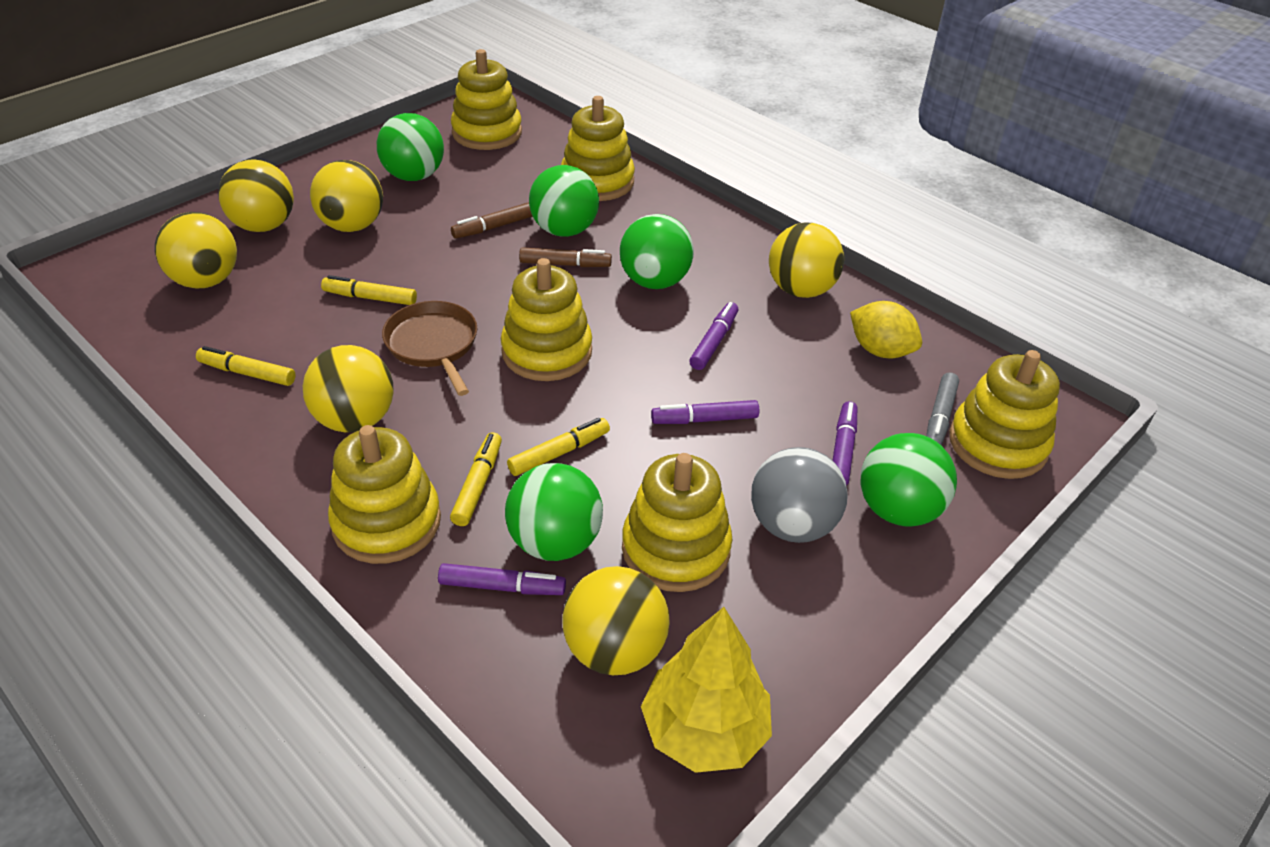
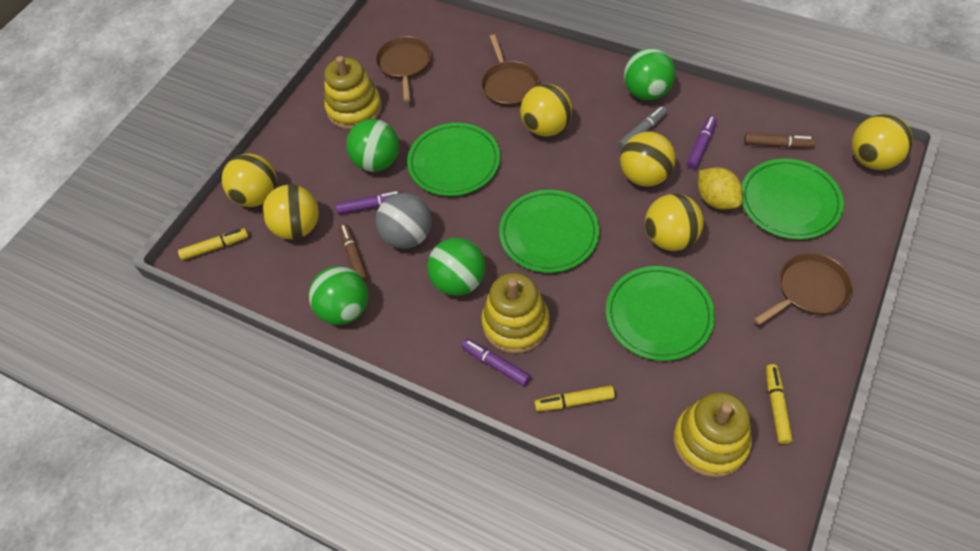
brown pan: [382,301,478,396] = 1 -> [375,36,431,102] [481,34,539,107] [754,253,853,325] = 3
green ball: [377,113,444,181] [505,463,603,561] [529,165,599,237] [620,214,694,289] [860,433,957,527] = 5 -> [309,266,368,325] [346,119,399,172] [427,238,486,296] [624,48,675,100] = 4
green plate: none = 0 -> [407,123,500,196] [499,190,599,273] [606,266,715,361] [742,159,844,240] = 4
purple marker: [438,563,566,595] [651,400,759,424] [689,302,738,370] [833,401,857,486] = 4 -> [336,191,403,214] [461,339,531,386] [687,116,717,169] = 3
yellow marker: [196,346,295,386] [321,275,417,305] [450,432,502,526] [507,418,610,476] = 4 -> [178,228,249,260] [534,385,615,411] [766,364,793,444] = 3
yellow stacking toy: [328,425,441,564] [451,49,522,150] [501,258,592,381] [561,96,635,201] [622,453,733,592] [949,350,1060,479] = 6 -> [324,56,382,130] [481,273,550,354] [673,392,752,478] = 3
yellow tree: [641,607,772,773] = 1 -> none = 0

